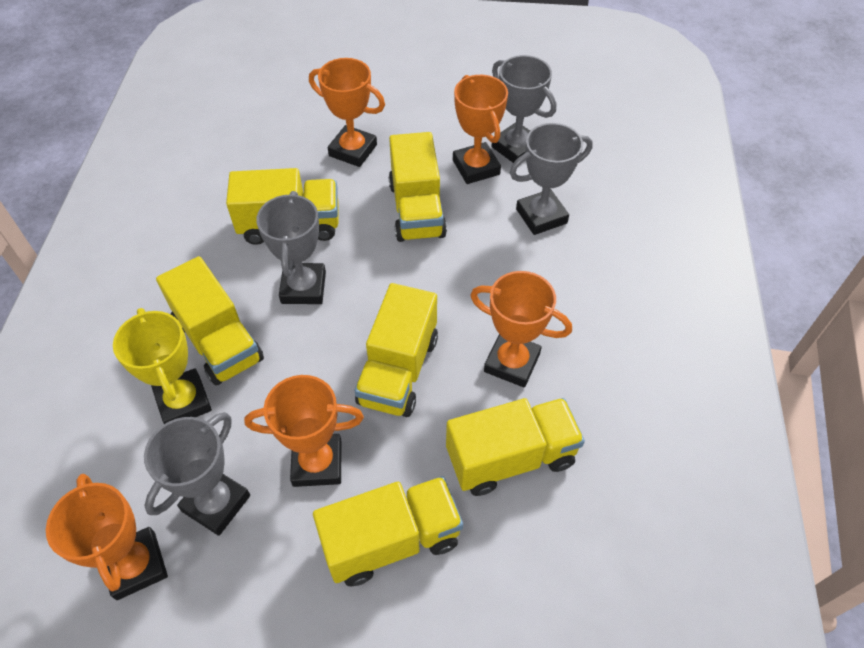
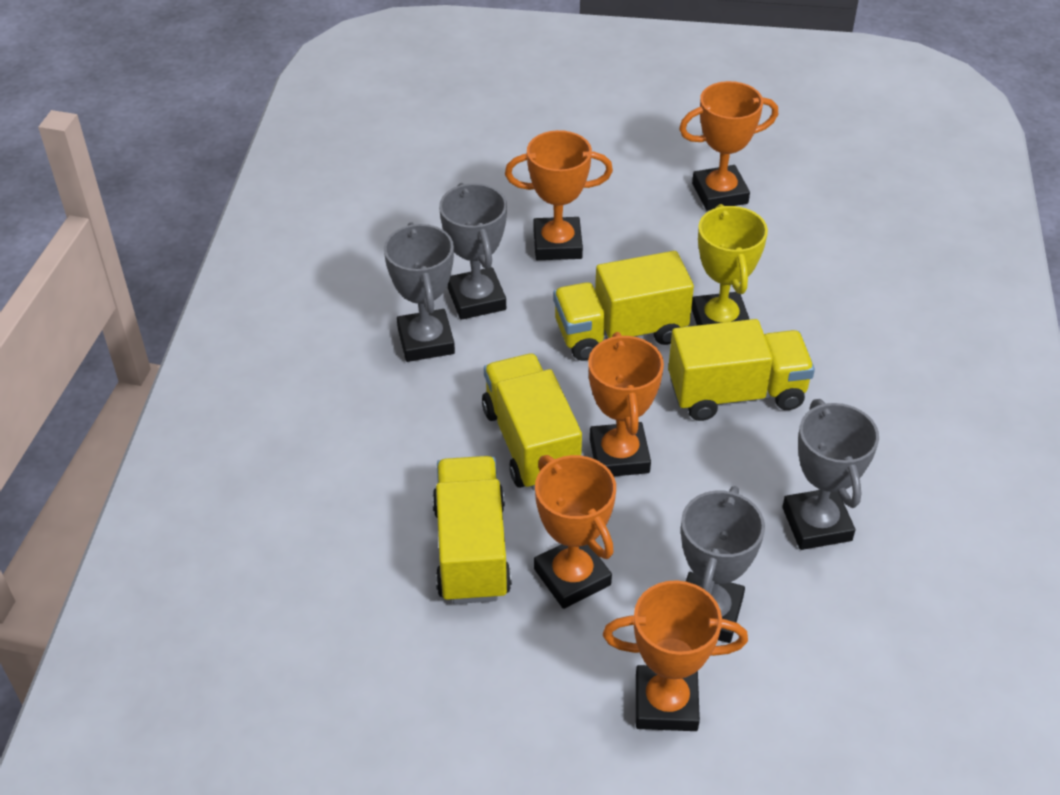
yellow truck: [156,256,264,386] [226,168,339,245] [313,476,463,586] [355,283,438,417] [389,132,447,242] [446,398,585,496] = 6 -> [432,456,512,604] [482,354,582,490] [553,251,694,361] [668,319,815,421] = 4

